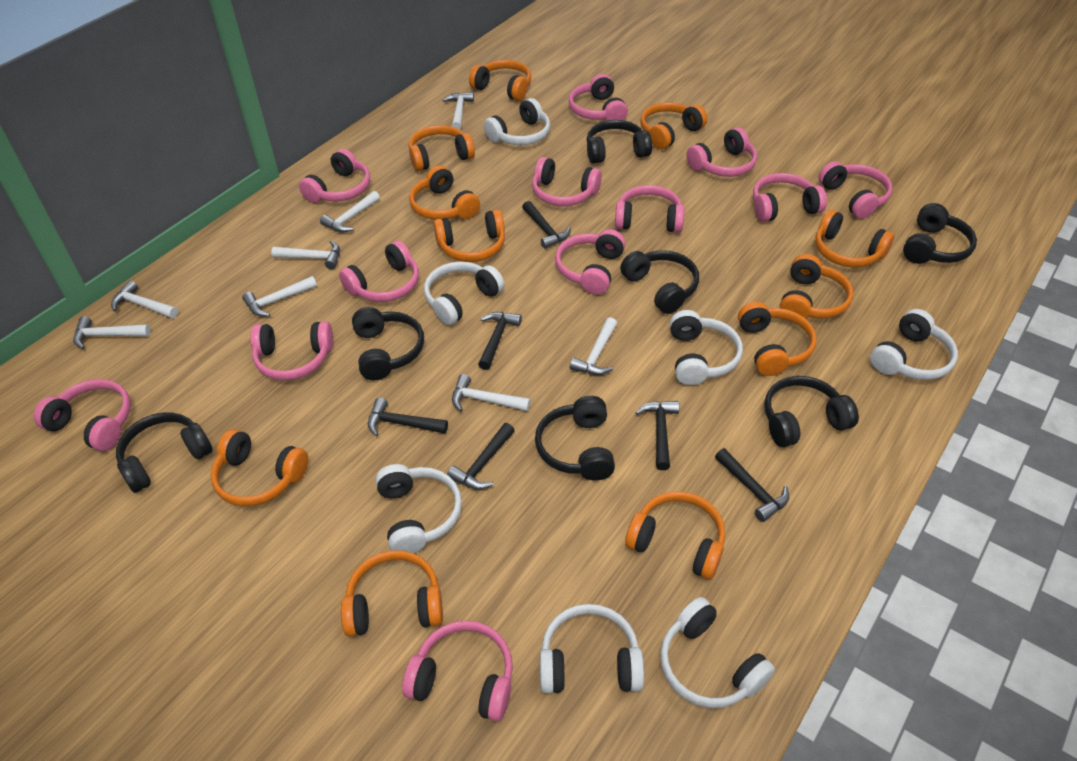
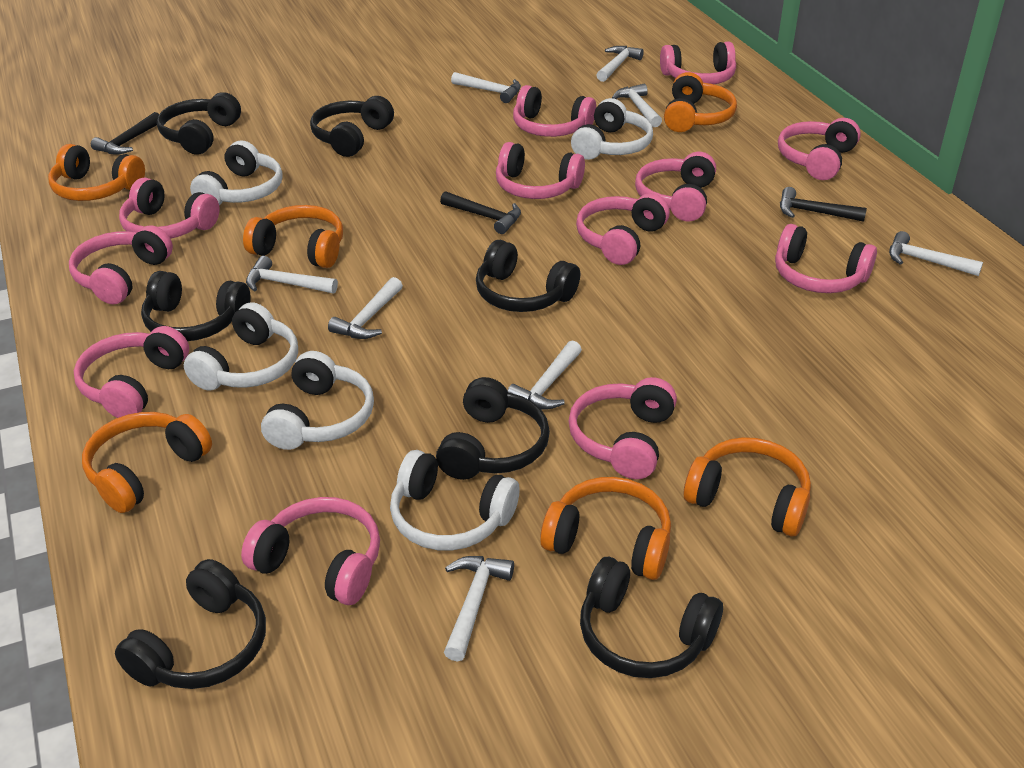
black hammer: [368,398,448,436] [447,423,515,490] [478,312,522,370] [522,201,571,249] [635,401,679,470] [715,448,789,522] = 6 -> [91,112,159,155] [440,191,521,234] [780,187,867,222] = 3
orange headphones: [211,429,308,507] [341,550,443,637] [408,125,475,172] [409,165,480,220] [434,210,505,262] [469,60,531,101] [625,492,725,580] [640,102,707,150] [738,302,817,376] [780,254,853,319] [815,210,894,268] = 11 -> [48,144,145,201] [82,412,212,513] [243,205,343,268] [540,477,671,580] [664,72,737,132] [684,437,811,537] = 6
white headphones: [375,464,462,553] [424,261,504,325] [483,98,550,145] [540,604,644,693] [660,597,775,708] [670,310,743,385] [870,309,958,380] = 7 -> [184,302,298,391] [190,141,283,205] [261,351,374,450] [390,450,519,550] [571,98,653,160] = 5

